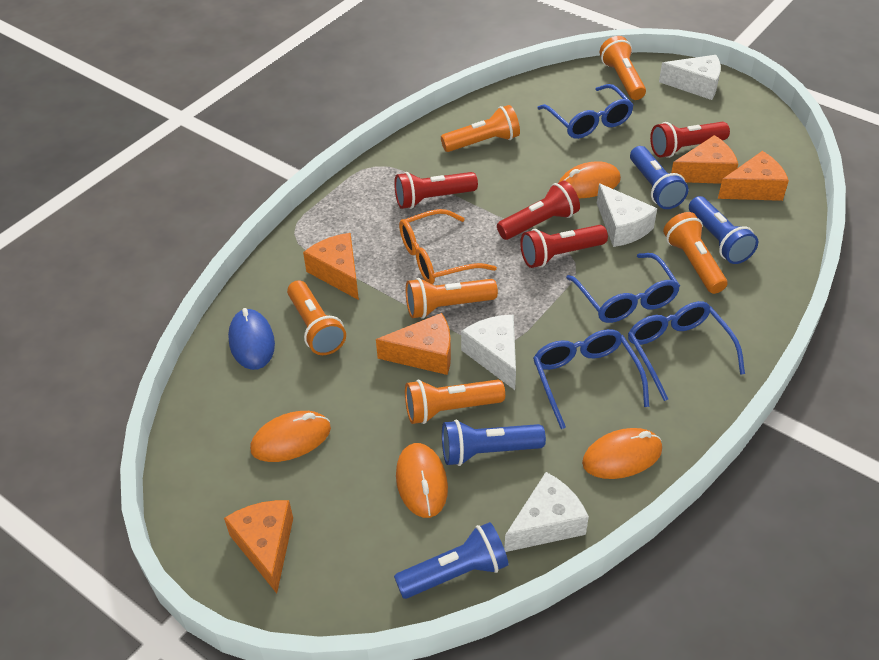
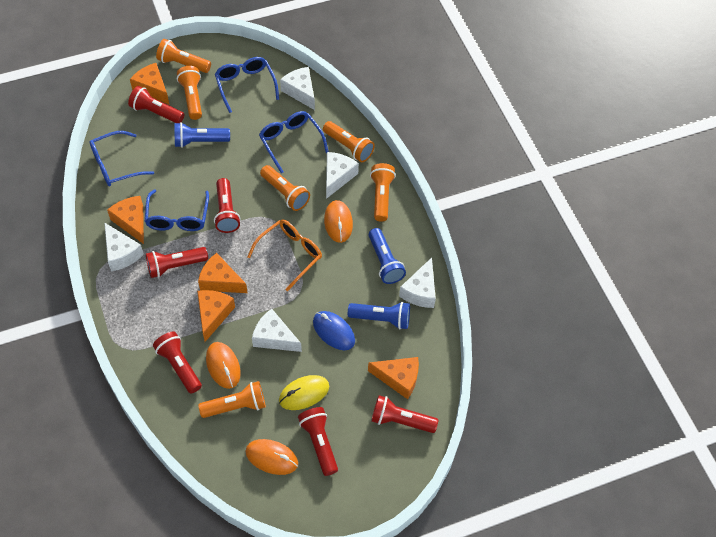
blue flashlight: [394,522,509,599] [442,420,546,466] [630,146,688,209] [689,196,758,264] = 4 -> [174,122,230,148] [348,302,410,330] [369,228,406,284] = 3
orange mouse: [250,411,331,462] [396,443,448,518] [559,161,621,198] [582,428,662,479] = 4 -> [206,342,241,389] [245,439,298,475] [324,200,353,243] = 3
red flashlight: [394,172,478,209] [497,180,580,240] [520,225,608,268] [650,122,730,158] = 4 -> [128,86,184,123] [146,247,208,278] [153,331,202,394] [214,178,241,233] [298,407,338,476] [371,395,438,433] = 6
white cheese: [461,315,516,390] [504,472,589,552] [597,183,657,247] [659,55,721,100] = 4 -> [104,222,144,272] [252,309,302,352] [280,67,315,110] [326,152,359,199] [399,258,436,308] = 5
yellow mouse: none = 0 -> [279,375,329,410] = 1

